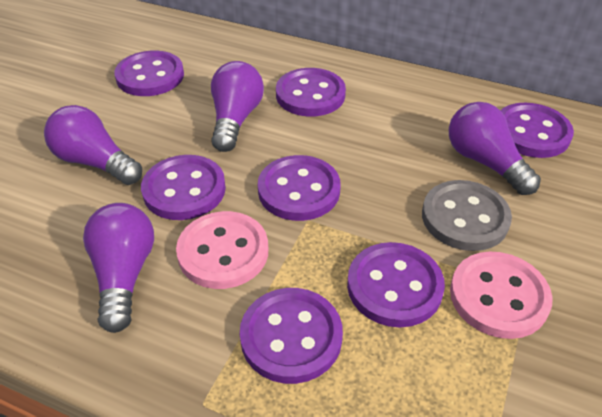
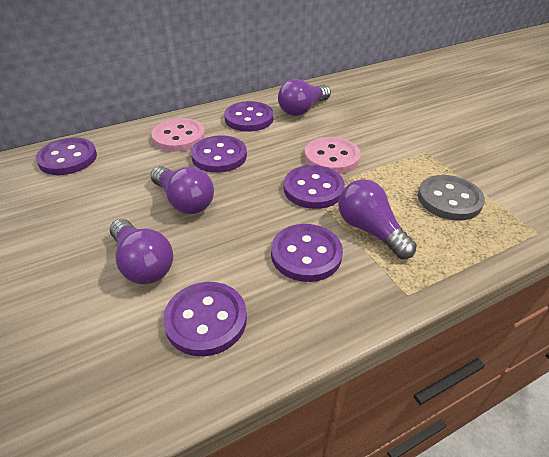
purple button: [114,51,184,96] [141,155,226,220] [240,288,343,384] [258,155,341,221] [276,68,346,117] [347,242,445,327] [500,103,574,158] = 7 -> [36,138,97,175] [163,282,247,356] [191,136,247,173] [224,101,274,132] [271,224,343,282] [284,165,345,209] = 6

